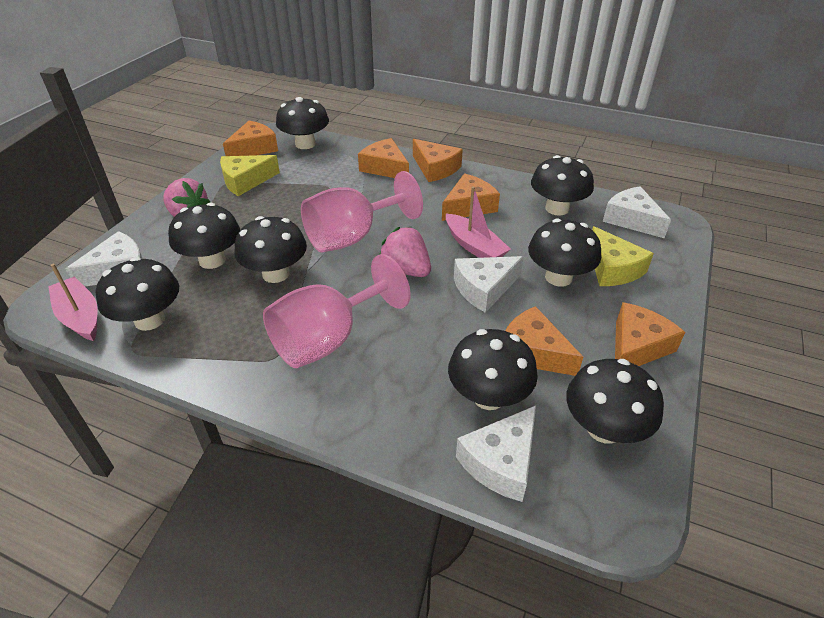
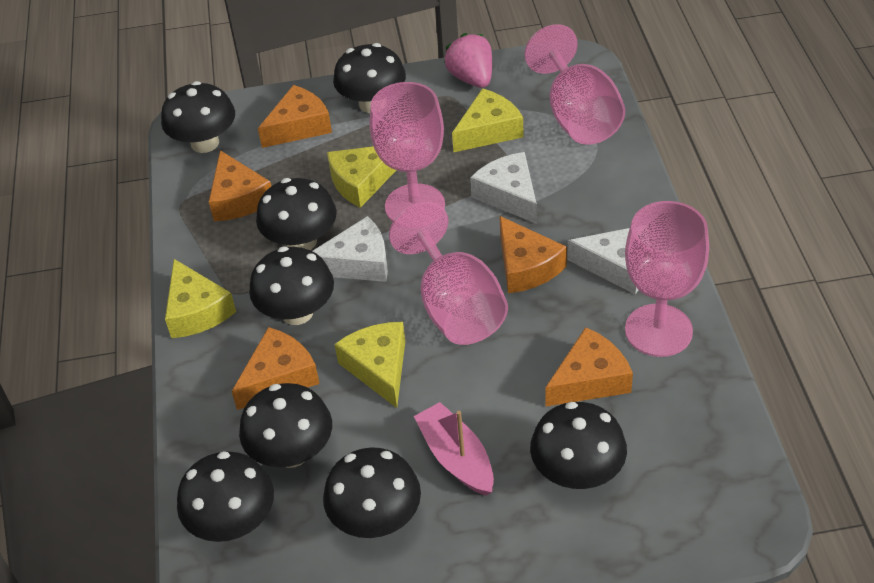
orange cheese: [223,121,278,156] [358,138,409,178] [413,139,463,182] [442,173,500,221] [505,306,583,376] [615,302,685,366] = 6 -> [209,150,271,221] [232,327,320,410] [258,85,332,148] [500,216,567,293] [545,327,633,407] = 5
pink boat: [48,264,98,341] [446,186,511,258] = 2 -> [414,402,494,496] = 1
pink goblet: [263,254,411,368] [301,171,423,253] = 2 -> [370,82,445,222] [389,202,508,345] [524,24,625,145] [625,201,709,357] = 4
pink strawberry: [163,178,211,217] [379,227,431,277] = 2 -> [444,33,492,88] = 1
white cheese: [65,231,143,287] [454,256,524,313] [456,405,536,502] [603,186,671,238] = 4 -> [313,216,388,282] [470,152,537,224] [568,228,638,294] = 3
yellow cheese: [220,155,280,196] [592,226,654,286] = 2 -> [165,259,236,338] [327,146,396,208] [334,322,405,408] [452,88,524,152] = 4

